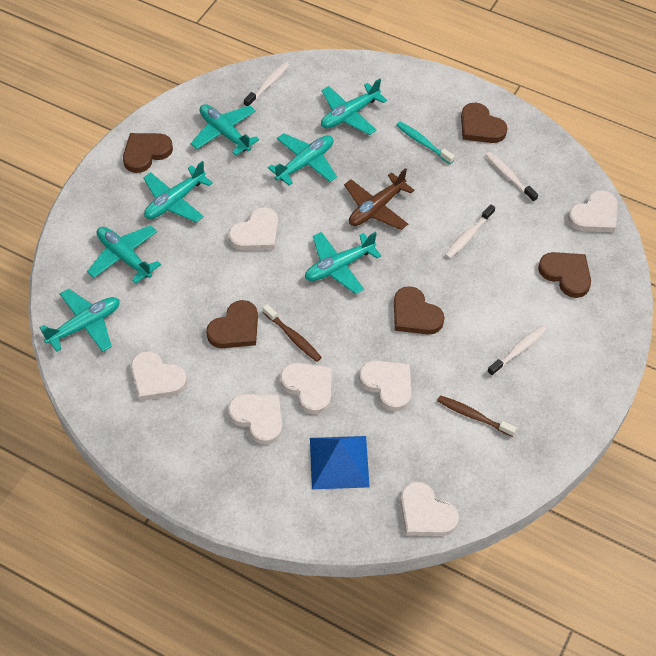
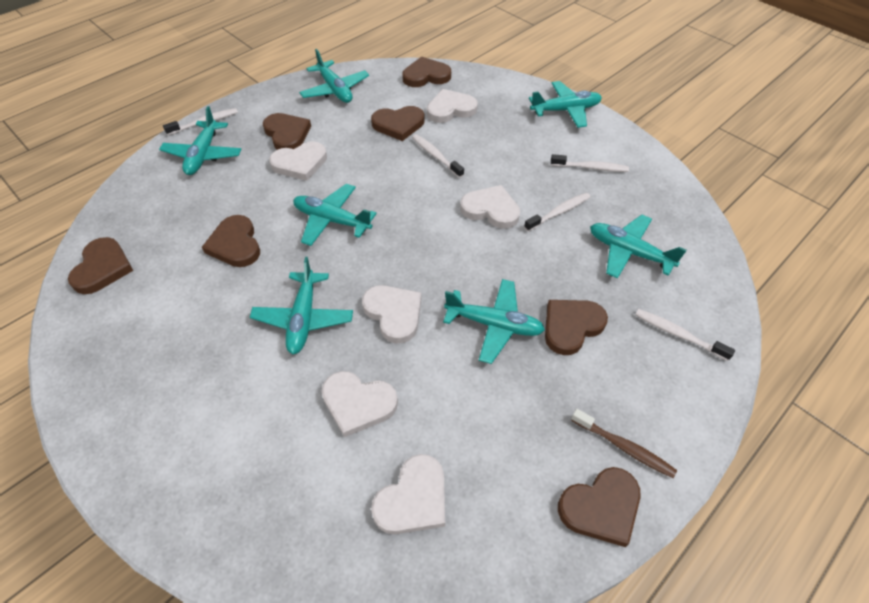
blue pyramid: [310,436,370,489] = 1 -> none = 0
brown heart: [123,133,173,173] [206,300,258,348] [394,286,444,334] [461,103,508,143] [538,252,591,298] = 5 -> [68,237,133,294] [202,215,260,267] [263,113,311,150] [371,106,424,141] [402,57,451,87] [545,300,608,355] [558,467,641,547] = 7
brown plane: [344,168,414,230] = 1 -> none = 0
brown toothbrush: [263,304,322,362] [437,395,517,437] = 2 -> [571,409,677,478] = 1
turquoise toothbrush: [396,122,455,164] = 1 -> none = 0
white heart: [131,351,187,401] [228,207,278,251] [228,394,282,445] [280,363,331,415] [359,360,412,412] [400,482,459,536] [568,190,617,232] = 7 -> [269,141,327,181] [322,371,398,437] [362,285,422,343] [371,454,445,535] [427,89,478,123] [460,185,520,229] = 6
white toothbrush: [244,62,289,107] [445,205,495,259] [485,152,538,202] [487,325,547,376] = 4 -> [163,108,238,135] [412,134,464,178] [524,193,590,232] [551,154,629,172] [635,309,735,361] = 5

